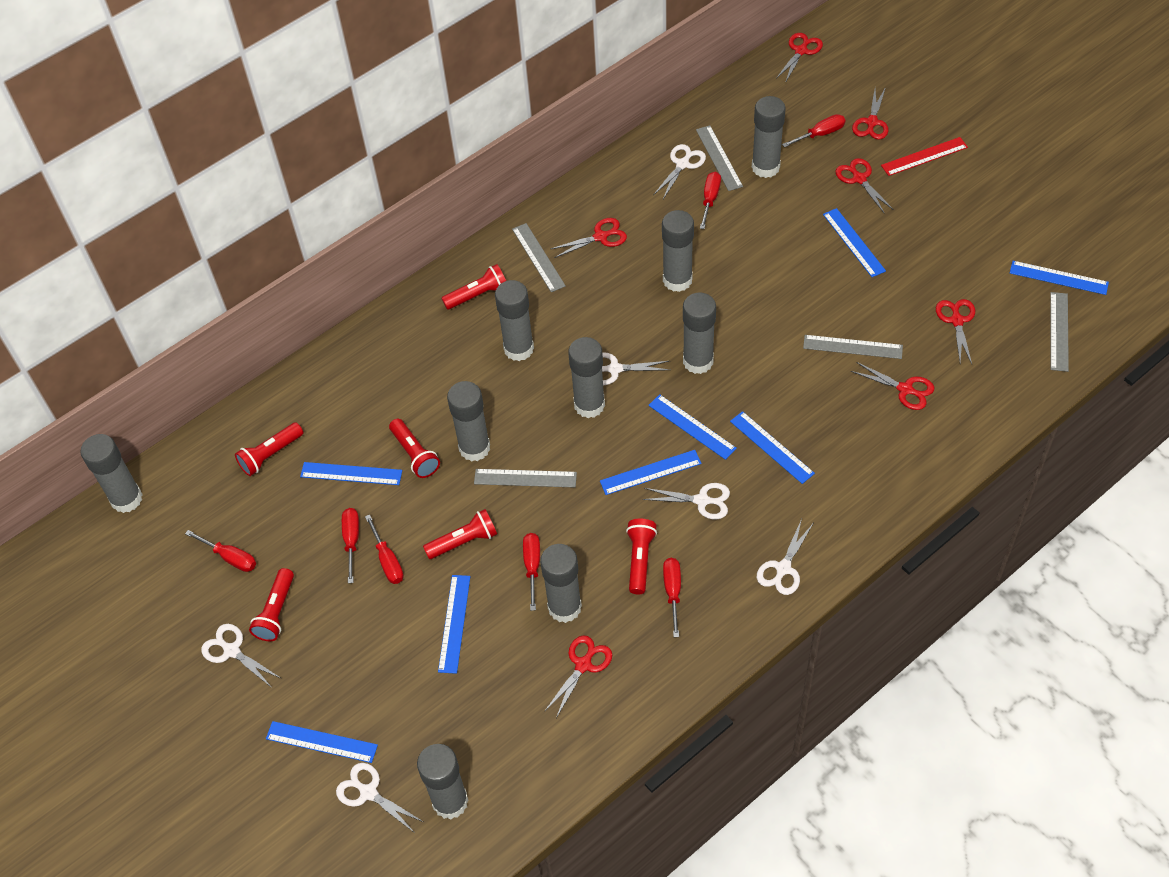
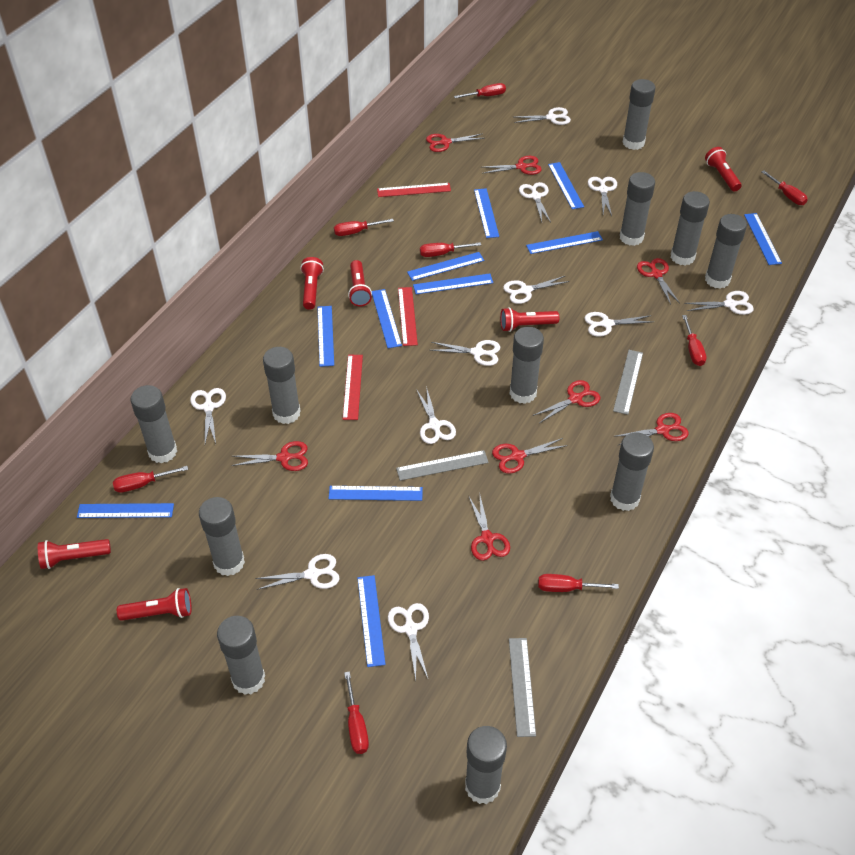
blue ruler: [266,721,378,763] [300,462,402,485] [438,575,470,674] [600,450,702,495] [648,394,737,460] [730,411,815,484] [823,208,886,277] [1010,261,1109,295] = 8 -> [77,503,174,518] [318,306,334,367] [329,486,423,501] [357,575,386,667] [372,289,402,348] [407,252,484,281] [413,273,493,294] [474,188,499,238] [526,231,603,254] [548,162,584,209] [744,213,782,265] = 11
grey glue stick: [80,434,143,513] [417,744,468,819] [447,381,490,462] [495,280,534,361] [540,544,582,623] [568,337,605,418] [662,210,694,292] [683,292,716,374] [752,96,786,178] = 9 -> [131,385,177,463] [199,497,245,576] [217,616,265,695] [263,347,301,424] [465,726,507,804] [510,327,544,404] [610,432,654,511] [620,172,655,246] [623,79,655,150] [671,191,710,265] [705,214,747,289] = 11
grey ruler: [474,469,577,488] [512,223,566,292] [696,125,743,191] [803,335,903,359] [1050,292,1069,372] = 5 -> [396,450,489,481] [509,638,536,737] [613,350,643,415] = 3
red ruler: [881,137,968,176] = 1 -> [343,355,363,420] [377,183,451,197] [398,287,418,346] = 3
red scissors: [544,635,612,718] [551,218,627,258] [776,33,823,83] [835,158,894,214] [851,362,934,410] [852,87,888,140] [936,299,975,364] = 7 -> [232,441,308,471] [426,133,484,152] [468,495,510,561] [482,156,542,175] [492,438,568,474] [533,380,601,423] [613,413,689,445] [637,258,680,304] = 8
red screwdriver: [185,530,256,572] [342,508,359,583] [365,515,404,584] [523,533,540,611] [663,558,681,637] [700,172,721,229] [782,114,845,147] = 7 -> [113,466,188,493] [334,219,394,236] [344,671,369,754] [420,242,481,257] [454,83,506,98] [538,574,619,592] [682,315,707,366] [761,170,808,205] = 8
white scissors: [201,624,282,688] [336,763,423,833] [602,352,670,385] [642,483,730,519] [653,144,706,199] [757,519,813,595] = 6 -> [190,388,226,443] [255,554,340,590] [388,603,429,680] [416,386,456,444] [430,340,500,366] [503,276,570,304] [514,107,571,125] [519,182,551,222] [584,312,653,337] [588,177,617,216] [684,291,754,315] = 11

